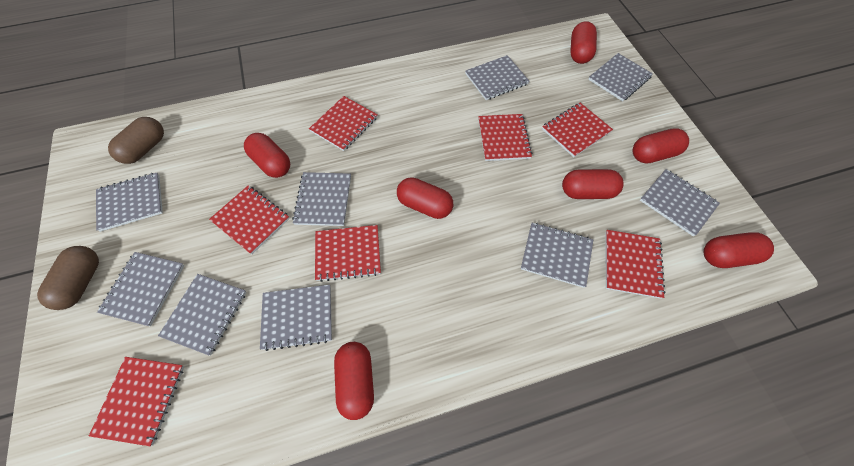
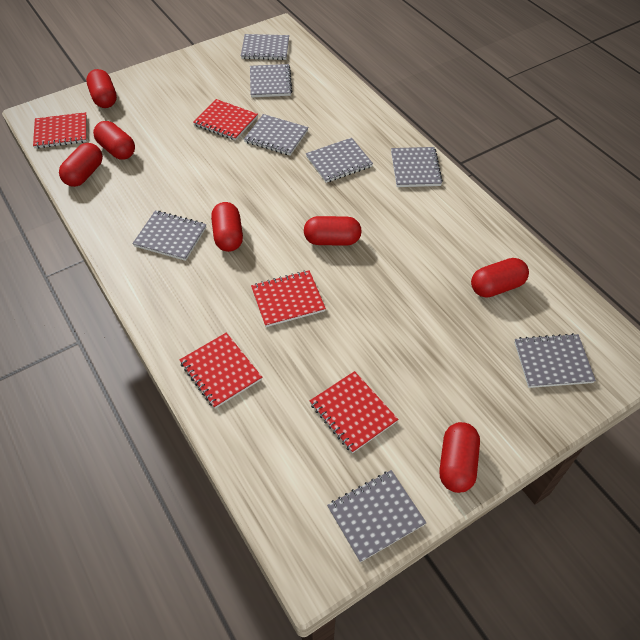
brown capsule: [37,246,99,310] [108,117,164,164] = 2 -> none = 0
grey notebook: [96,173,163,232] [97,252,184,327] [158,274,247,356] [260,285,332,351] [292,172,351,226] [465,55,530,100] [521,223,593,288] [588,53,653,101] [640,169,720,236] = 9 -> [132,211,207,261] [241,34,289,60] [244,114,309,156] [250,64,292,97] [306,138,373,183] [327,470,426,562] [391,147,443,187] [515,333,596,388] = 8
red notebook: [89,357,184,446] [209,186,290,254] [309,96,378,151] [315,225,381,282] [478,114,532,161] [542,103,613,157] [605,230,666,299] = 7 -> [33,112,87,148] [180,333,262,408] [193,99,258,141] [251,270,326,327] [310,371,399,453] = 5

